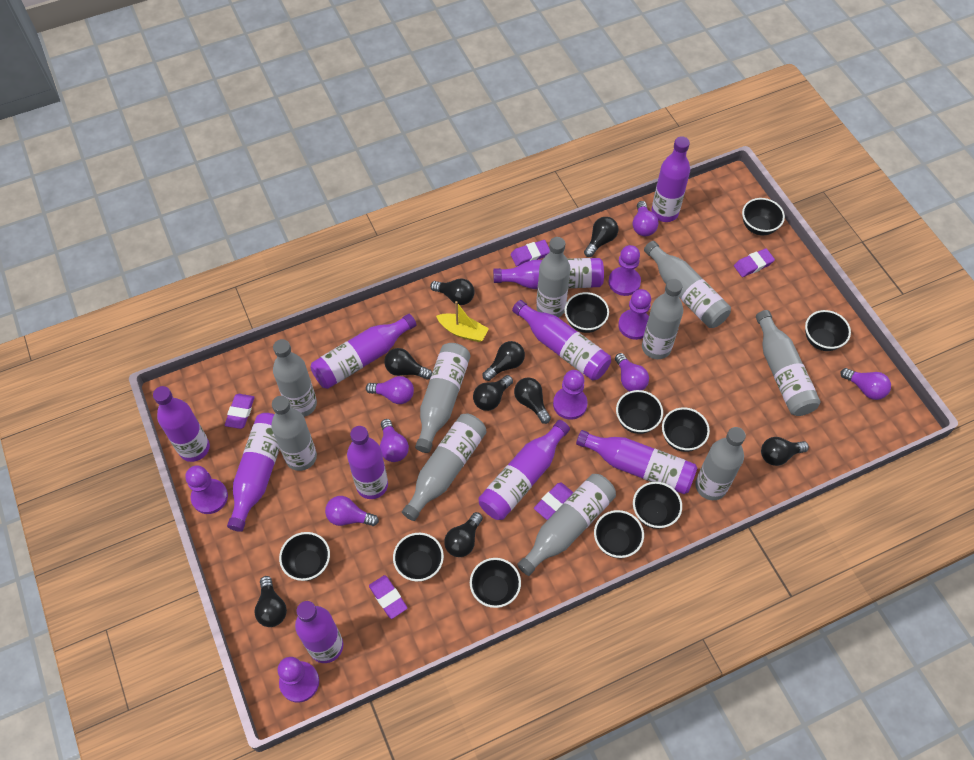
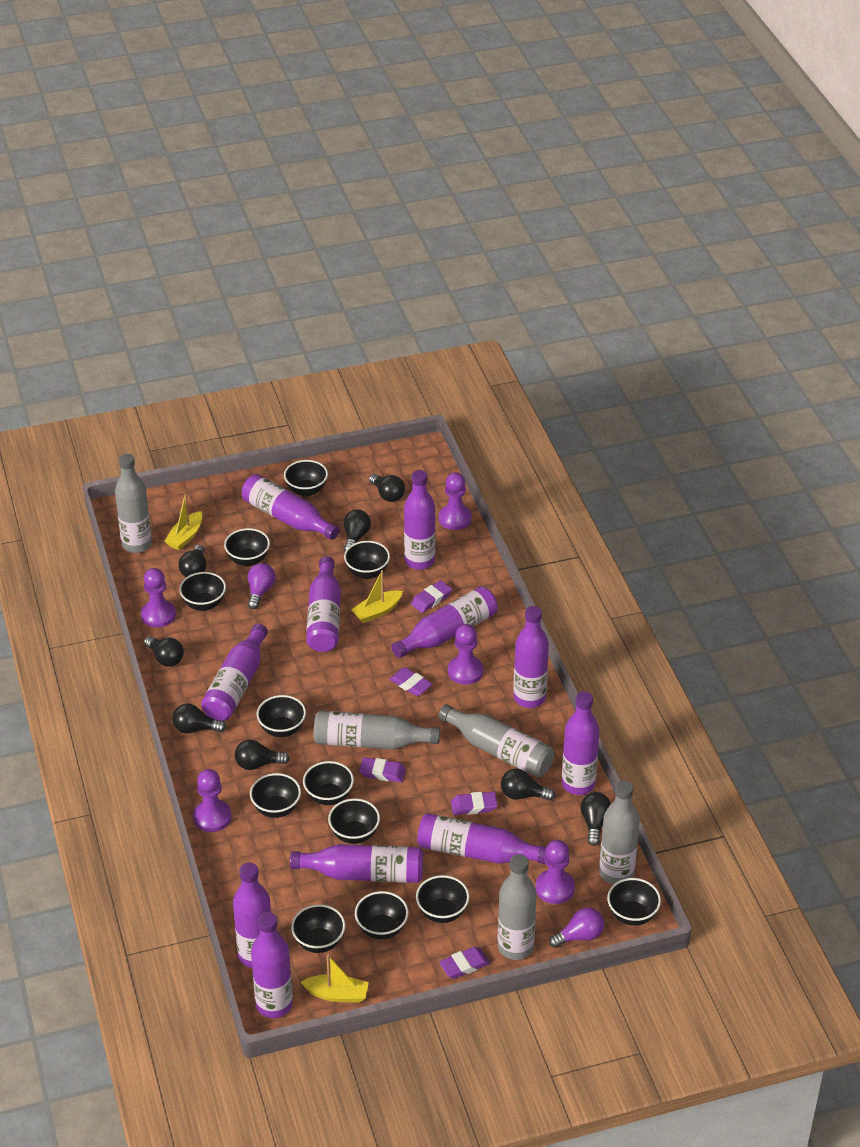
black bowl: [279,532,330,581] [393,533,444,582] [470,558,521,608] [565,292,609,333] [594,510,644,558] [616,390,663,434] [633,482,682,529] [662,407,710,452] [742,198,785,235] [805,310,851,351] = 10 -> [179,572,226,611] [224,528,270,567] [250,773,301,818] [257,695,306,737] [284,460,328,497] [291,904,345,953] [303,761,354,805] [328,799,380,844] [344,541,390,579] [355,891,408,939] [416,875,469,923] [607,878,661,926] = 12
black light bulb: [254,576,287,627] [384,348,432,380] [430,278,474,305] [444,512,483,557] [473,375,513,411] [483,341,525,381] [514,378,551,424] [584,217,618,257] [761,437,809,466] = 9 -> [144,636,184,667] [172,703,226,733] [178,545,206,577] [235,740,290,770] [344,509,371,551] [369,474,405,502] [501,769,555,800] [580,792,611,846] = 8
grey bottle: [271,396,317,471] [273,339,317,417] [402,414,487,521] [415,343,471,453] [517,474,616,576] [536,237,571,318] [642,279,683,359] [644,241,731,328] [695,427,746,500] [756,310,821,416] = 10 -> [115,454,152,553] [314,711,440,749] [438,704,554,777] [498,854,537,960] [599,780,640,885] = 5
purple bottle: [153,386,210,462] [227,413,280,532] [295,601,343,663] [311,314,416,389] [347,426,388,499] [479,420,570,520] [493,258,604,289] [512,300,611,380] [576,430,697,494] [651,136,690,222] = 10 -> [201,624,268,721] [233,863,271,968] [241,474,339,540] [251,912,293,1018] [290,844,423,883] [306,556,341,652] [391,586,497,658] [404,470,435,570] [417,813,546,864] [513,606,549,708] [562,691,599,795] = 11
purple light bulb: [325,496,379,526] [366,376,414,404] [380,419,409,462] [615,353,649,391] [633,201,658,236] [840,368,891,400] = 6 -> [248,563,276,609] [549,907,604,948] = 2
yellow boat: [436,301,489,342] = 1 -> [164,494,203,550] [301,955,369,1002] [351,570,403,623] = 3

